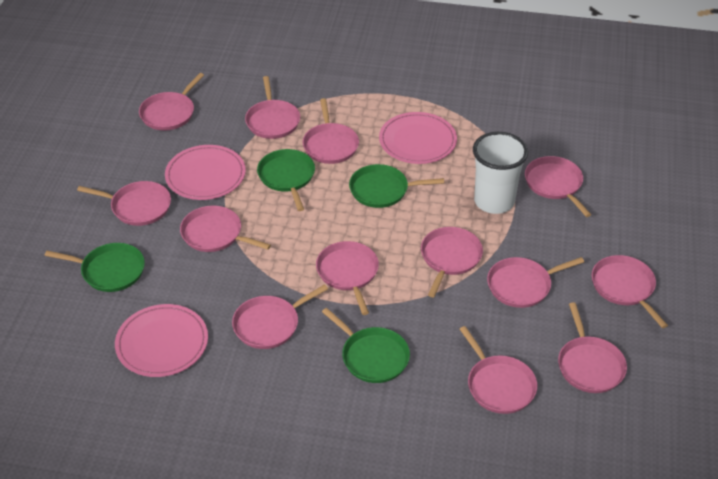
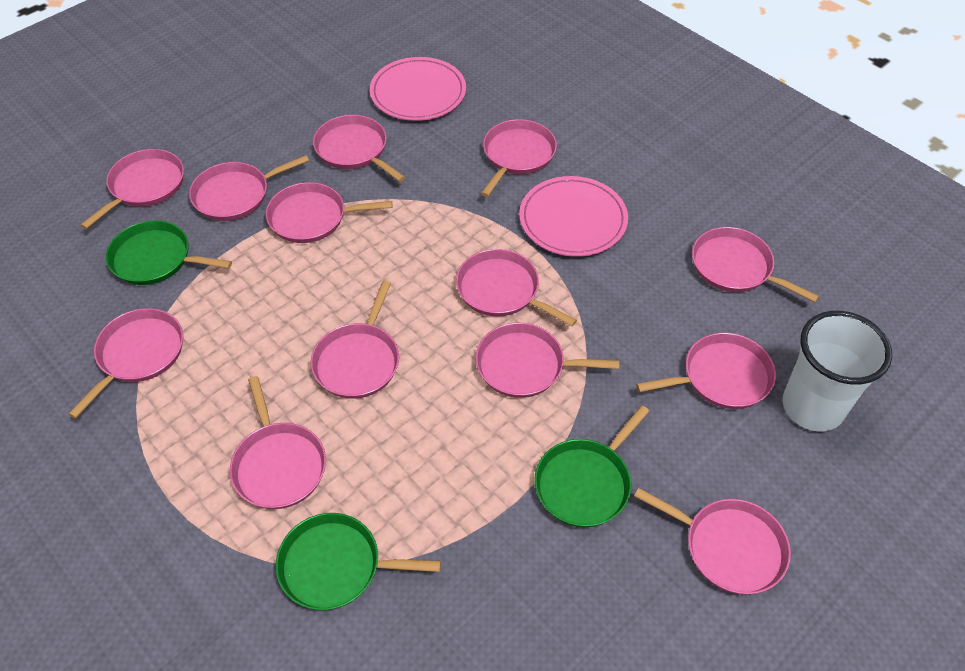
green pan: [45,243,145,292] [257,149,315,211] [322,308,410,383] [349,164,444,208] = 4 -> [106,220,232,285] [276,513,441,610] [534,406,649,527] = 3
pink plate: [115,304,208,377] [165,145,246,200] [379,112,457,164] = 3 -> [370,57,466,121] [519,176,628,257] = 2

